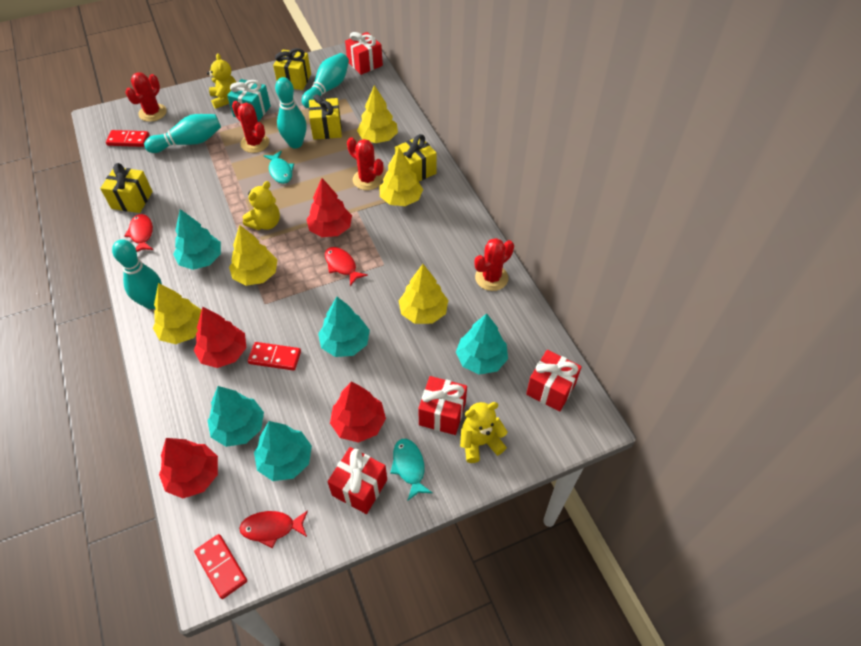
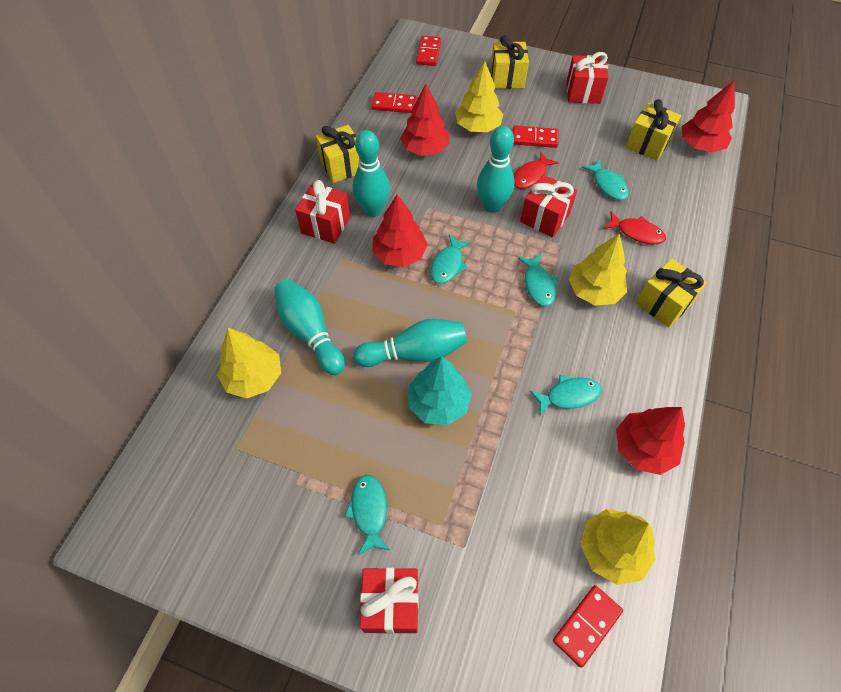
red cactus: [125,72,167,122] [232,101,269,153] [347,137,383,190] [474,238,514,291] = 4 -> none = 0
red domino: [106,130,149,147] [194,534,247,599] [248,342,301,371] = 3 -> [372,92,418,113] [416,36,441,66] [512,125,558,148] [553,585,623,667] = 4
red fish: [124,214,153,252] [239,510,308,548] [325,247,368,286] = 3 -> [514,152,559,189] [603,211,666,244] = 2
turquoise fish: [264,151,294,184] [390,439,432,501] = 2 -> [344,475,390,555] [430,235,471,284] [518,254,558,306] [530,375,602,416] [582,159,629,200] = 5
turquoise gift: [227,79,271,122] = 1 -> none = 0
turquoise tree: [173,209,221,270] [207,386,264,447] [254,421,312,481] [318,297,370,357] [456,313,508,375] = 5 -> [408,356,472,425] = 1
yellow teddy bear: [207,53,236,109] [243,181,280,230] [460,402,508,463] = 3 -> none = 0
yellow tree: [153,283,202,344] [229,225,277,286] [357,85,398,143] [380,147,423,206] [399,264,448,324] = 5 -> [217,328,281,399] [455,61,503,132] [569,233,627,306] [581,509,656,585] = 4

